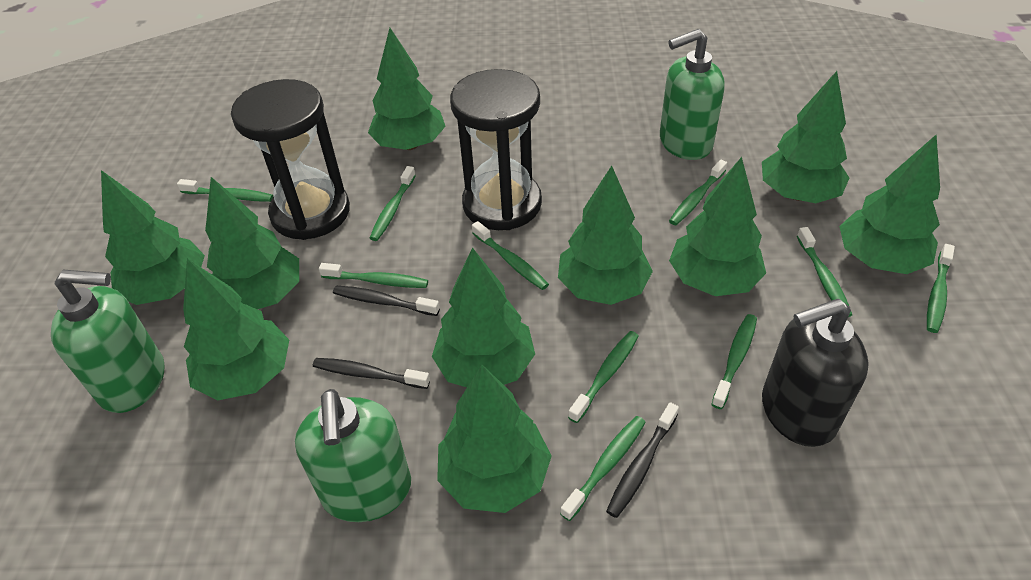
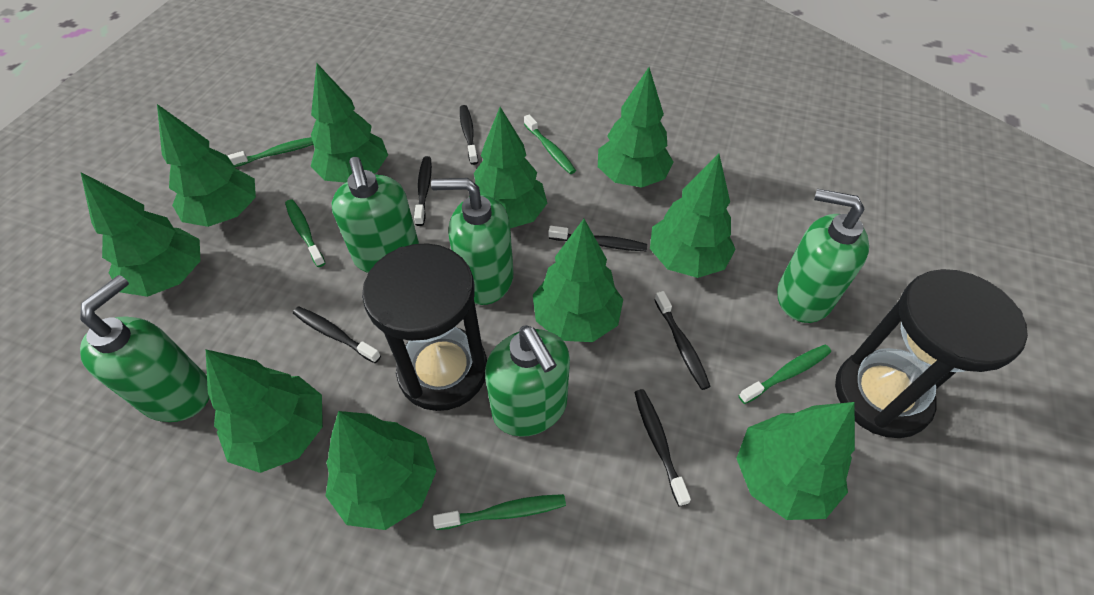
black soap dispenser: [762,299,869,447] = 1 -> none = 0
black toothbrush: [313,358,430,389] [333,286,440,316] [606,402,679,518] = 3 -> [293,306,381,363] [414,156,432,226] [460,105,478,165] [549,226,647,251] [634,389,691,506] [654,291,711,390] = 6
green soap dispenser: [51,270,164,413] [295,389,411,522] [660,29,725,160] = 3 -> [80,275,209,422] [332,157,419,273] [431,178,514,305] [485,325,570,437] [777,189,869,323] = 5
green toothbrush: [177,179,273,202] [319,263,428,288] [370,166,416,241] [472,221,549,290] [560,416,646,521] [568,331,639,423] [669,160,727,225] [711,314,757,409] [797,227,852,317] [927,244,955,333] = 10 -> [227,137,314,167] [285,199,325,267] [433,494,566,530] [524,114,576,174] [739,345,831,404] = 5

